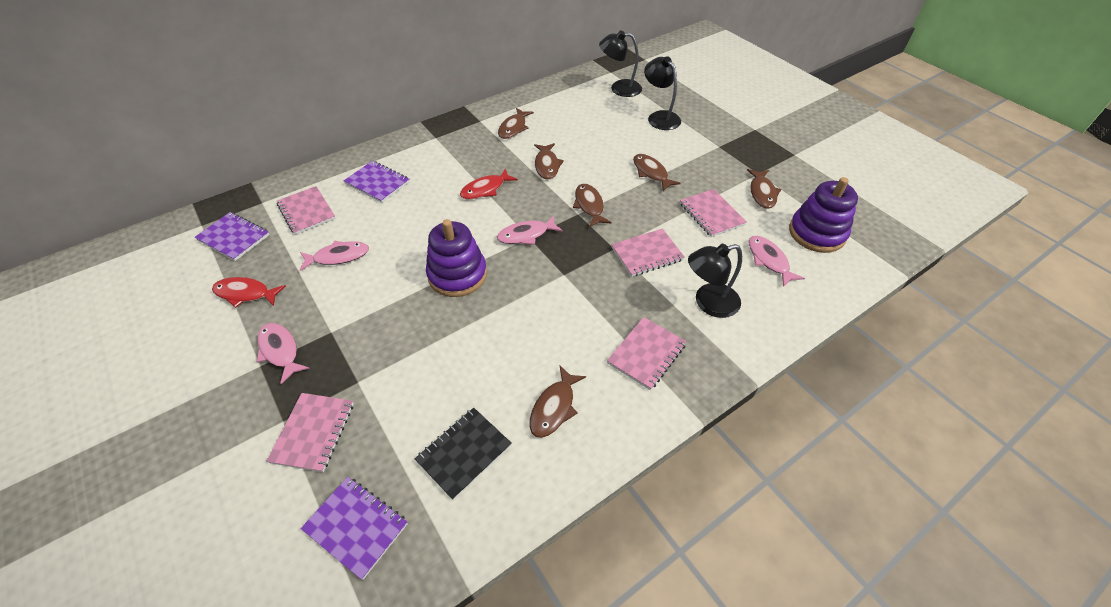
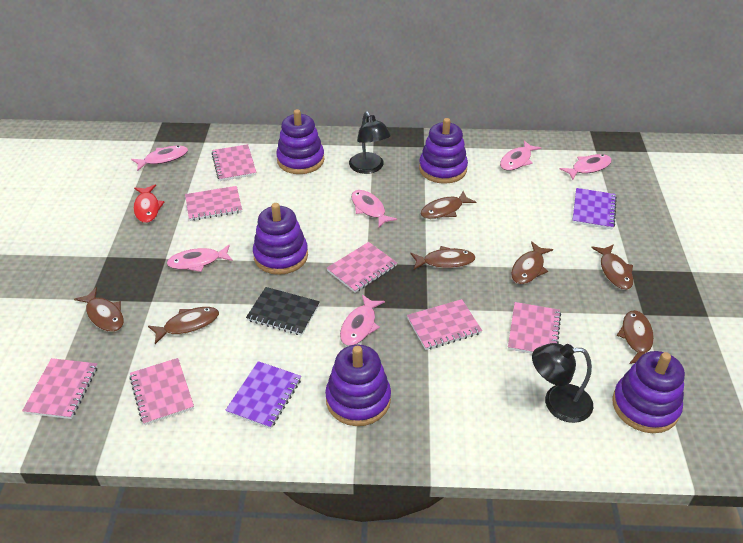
black lamp: [599,30,642,97] [644,56,681,130] [688,244,742,318] = 3 -> [349,111,391,174] [532,343,593,423] = 2
brown fish: [498,108,534,139] [529,366,586,438] [534,143,564,180] [573,184,612,227] [633,154,681,191] [747,169,781,209] = 6 -> [74,287,124,332] [148,307,219,344] [411,246,476,270] [420,191,476,219] [511,241,553,284] [591,244,633,290] [617,310,654,364] = 7
pink fish: [257,323,310,384] [300,240,369,271] [497,215,563,245] [749,236,805,287] = 4 -> [131,146,188,171] [167,245,233,272] [340,294,385,346] [351,190,397,228] [500,140,541,171] [560,154,612,180] = 6
pink notebook: [267,393,354,472] [277,186,336,235] [607,317,687,390] [611,229,685,277] [680,189,747,237] = 5 -> [22,358,98,419] [129,358,194,425] [185,186,242,221] [212,144,256,181] [327,242,397,293] [407,299,482,350] [508,302,561,354] = 7
purple notebook: [195,212,270,261] [301,477,408,580] [344,161,410,203] = 3 -> [225,361,301,429] [572,188,617,229] = 2
purple stacking toy: [426,219,487,297] [789,177,858,253] = 2 -> [253,203,308,275] [276,109,324,174] [325,345,391,426] [419,118,468,184] [612,351,685,433] = 5
red fish: [212,277,286,308] [460,169,518,199] = 2 -> [134,184,165,223] = 1

